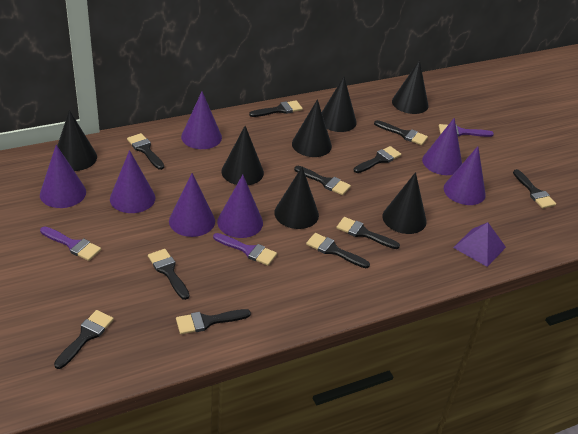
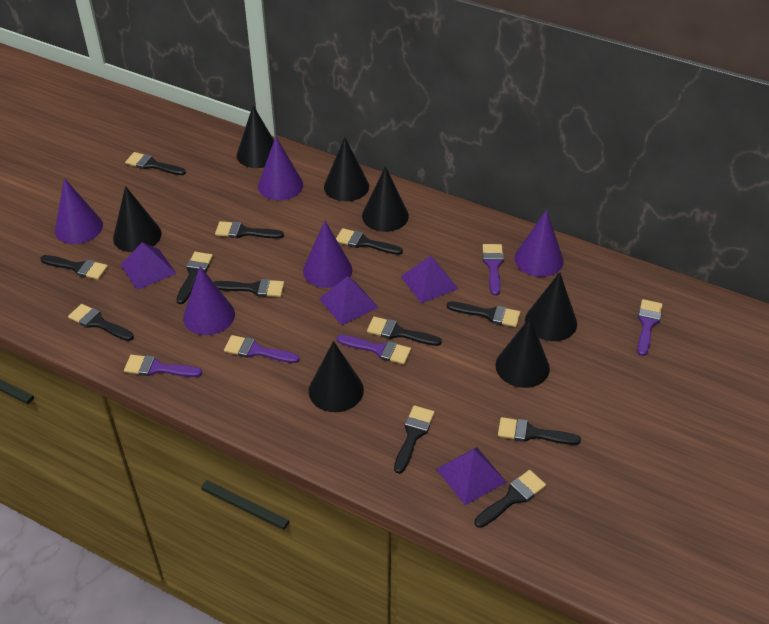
black brush: [54,310,114,369] [127,133,164,170] [148,249,190,300] [176,309,251,334] [249,100,303,117] [294,166,351,195] [306,233,370,268] [336,217,400,249] [354,146,401,173] [374,120,428,145] [513,169,556,208] = 11 -> [40,255,108,280] [68,304,134,341] [125,152,186,175] [177,252,213,304] [213,279,284,297] [215,221,284,239] [336,228,403,255] [367,317,442,346] [394,405,435,474] [447,302,521,327] [474,470,546,528] [498,417,581,445] = 12
purple brush: [40,227,101,261] [213,233,277,266] [439,124,494,137] = 3 -> [124,355,202,377] [224,335,300,363] [337,335,411,365] [482,244,504,296] [637,299,663,356] = 5
purple cone: [40,145,86,208] [110,150,155,213] [169,173,215,237] [181,92,222,149] [217,175,263,238] [422,118,462,175] [444,146,486,205] = 7 -> [55,178,103,244] [183,266,235,335] [258,137,303,200] [303,221,352,288] [514,210,564,277] = 5
purple pyramid: [453,222,506,267] = 1 -> [121,242,177,290] [319,276,379,325] [400,256,459,303] [436,447,506,505] = 4

